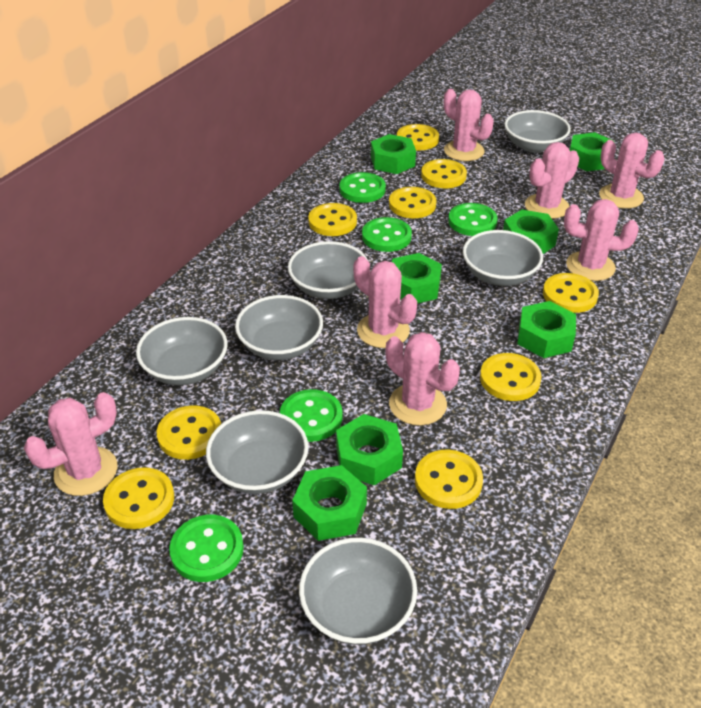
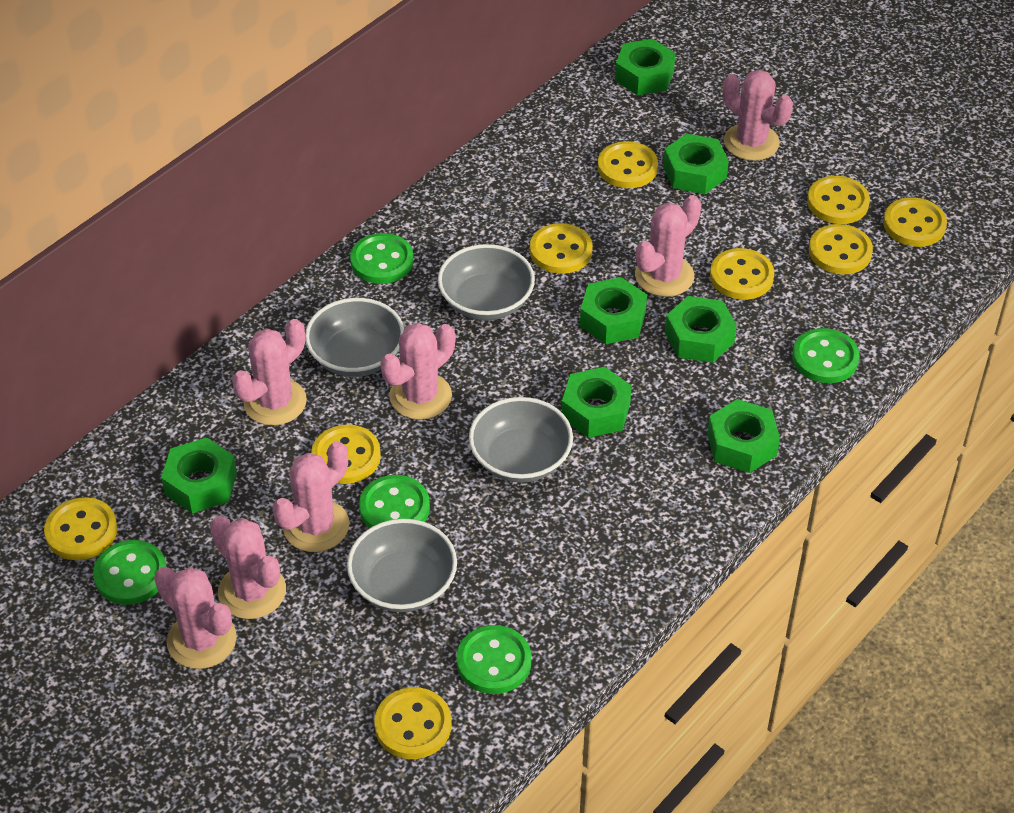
grey bowl: [136,317,228,385] [206,410,309,494] [235,295,323,360] [288,241,368,299] [299,538,417,645] [463,230,543,286] [504,110,571,153] = 7 -> [305,298,404,377] [347,519,457,612] [438,244,535,321] [469,397,573,483] = 4

